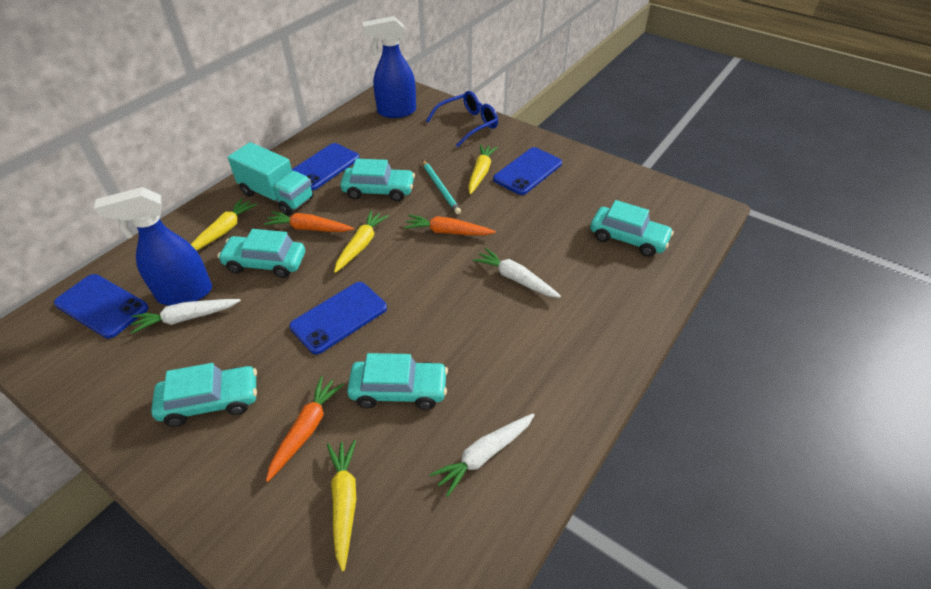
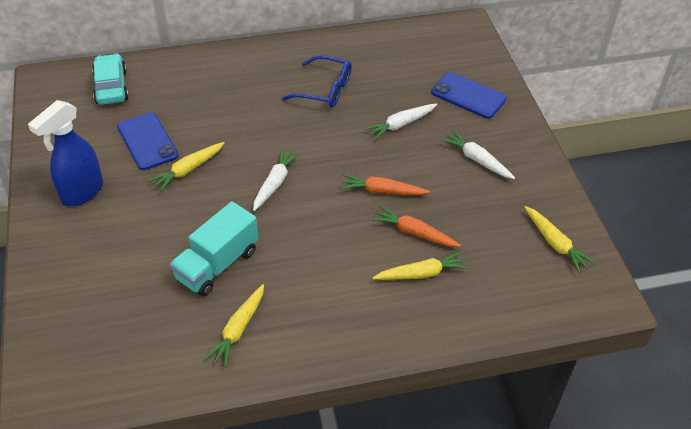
blue phone: [54,274,149,339] [289,282,387,354] [292,143,360,191] [493,147,562,195] = 4 -> [117,112,179,170] [431,72,507,119] = 2
blue spray bottle: [94,187,212,306] [363,16,416,118] = 2 -> [28,100,103,206] = 1
orange carrot: [264,211,354,232] [266,376,344,482] [404,215,496,235] = 3 -> [340,174,430,195] [371,206,461,247] = 2
turquoise car: [151,363,257,427] [218,229,305,278] [340,158,415,201] [347,353,448,410] [590,200,674,257] = 5 -> [92,54,129,105] = 1
turquoise pencil: [422,160,461,214] = 1 -> none = 0

